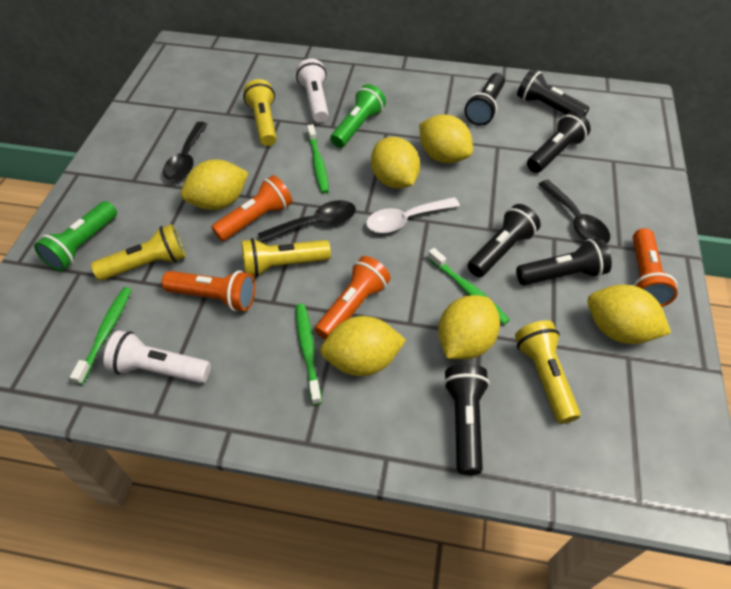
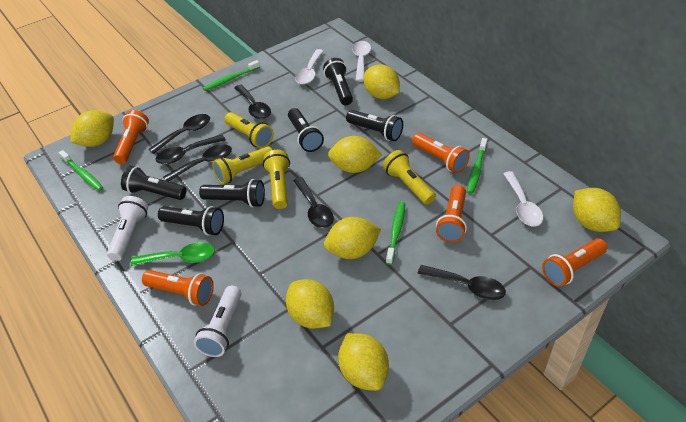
black spoon: [163,122,208,181] [258,200,356,243] [539,180,610,244] = 3 -> [149,114,210,154] [155,135,226,164] [163,144,232,182] [234,85,271,119] [293,177,334,228] [417,265,506,300] = 6
green flashlight: [34,201,117,271] [330,84,386,148] = 2 -> none = 0
green spoon: none = 0 -> [131,242,215,266] = 1
orange flashlight: [162,270,255,311] [211,175,292,241] [315,256,391,340] [633,228,677,307] = 4 -> [113,110,149,164] [142,270,214,306] [412,133,470,173] [436,185,467,243] [542,238,607,287] = 5
white spoon: [366,197,460,233] = 1 -> [295,49,324,85] [352,41,371,82] [503,171,543,226] = 3
yellow lemon: [181,160,249,210] [320,316,406,376] [371,137,420,189] [419,114,473,163] [438,295,500,359] [588,285,671,344] = 6 -> [71,110,114,147] [286,279,334,329] [324,217,381,259] [328,136,382,173] [338,333,389,391] [364,65,400,99] [573,188,621,232] = 7

